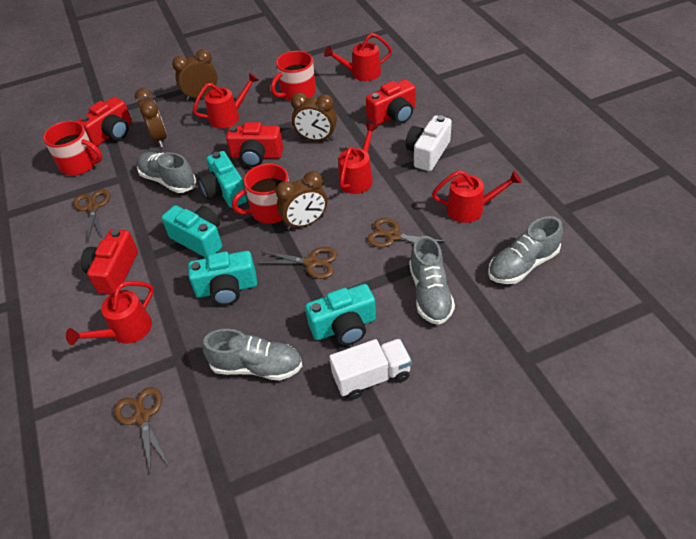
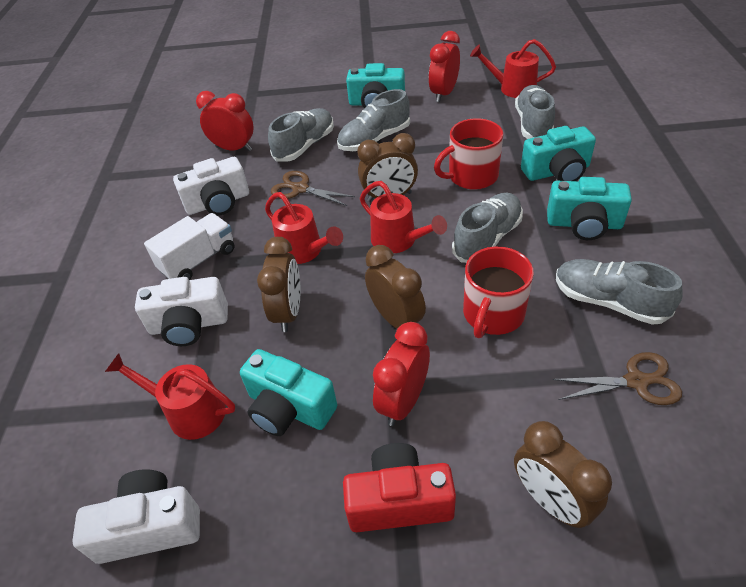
brown scissors: [73,189,110,241] [114,387,169,474] [257,247,338,279] [367,218,447,252] = 4 -> [271,171,355,206] [552,352,682,405] = 2
grey shoe: [137,152,196,193] [203,329,302,381] [409,236,455,325] [488,216,563,284] = 4 -> [268,108,334,162] [337,89,410,151] [452,193,523,263] [515,85,555,139] [556,259,683,325] = 5
red camera: [77,97,132,147] [81,229,138,295] [226,122,283,167] [366,79,416,125] = 4 -> [343,443,456,532] = 1
red clock: none = 0 -> [196,91,254,151] [373,322,430,426] [429,31,460,102] = 3
red mug: [43,121,102,176] [232,164,289,224] [271,51,316,101] = 3 -> [434,118,503,190] [463,246,534,338] = 2
red watering can: [66,281,154,345] [193,73,259,128] [324,33,392,81] [338,123,378,194] [432,170,522,223] = 5 -> [105,353,235,440] [265,192,343,264] [360,181,447,253] [470,39,556,98] = 4
white camera: [406,115,452,171] = 1 -> [72,469,200,564] [135,277,228,346] [173,157,249,215] = 3

